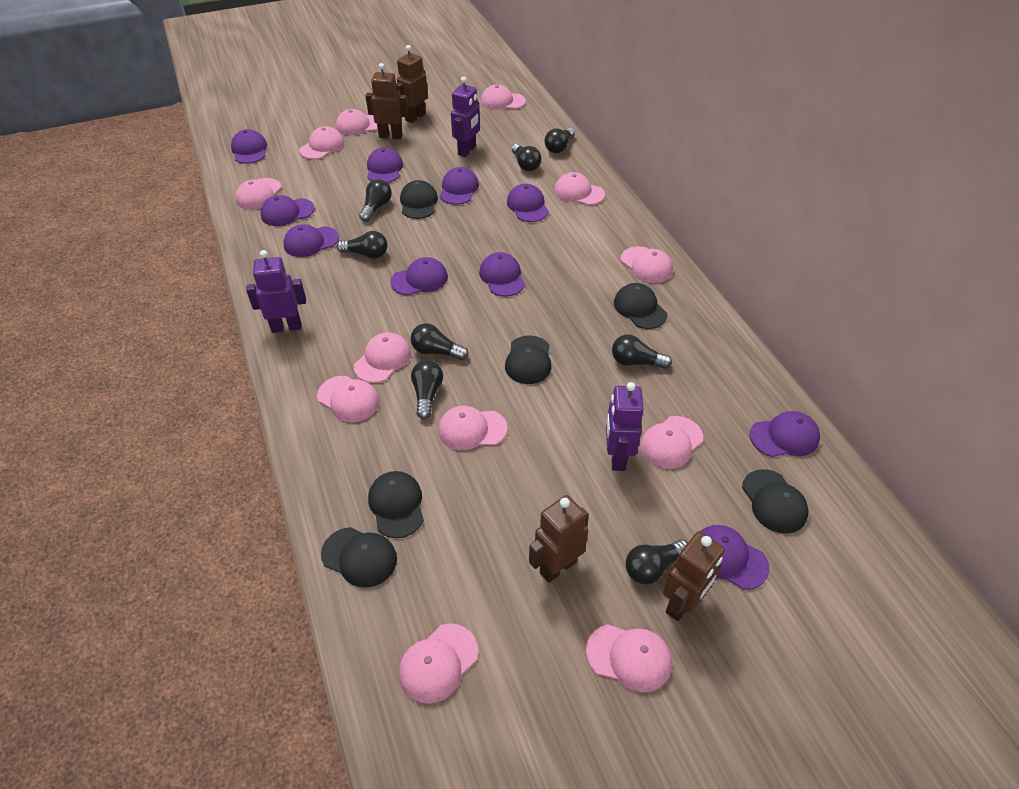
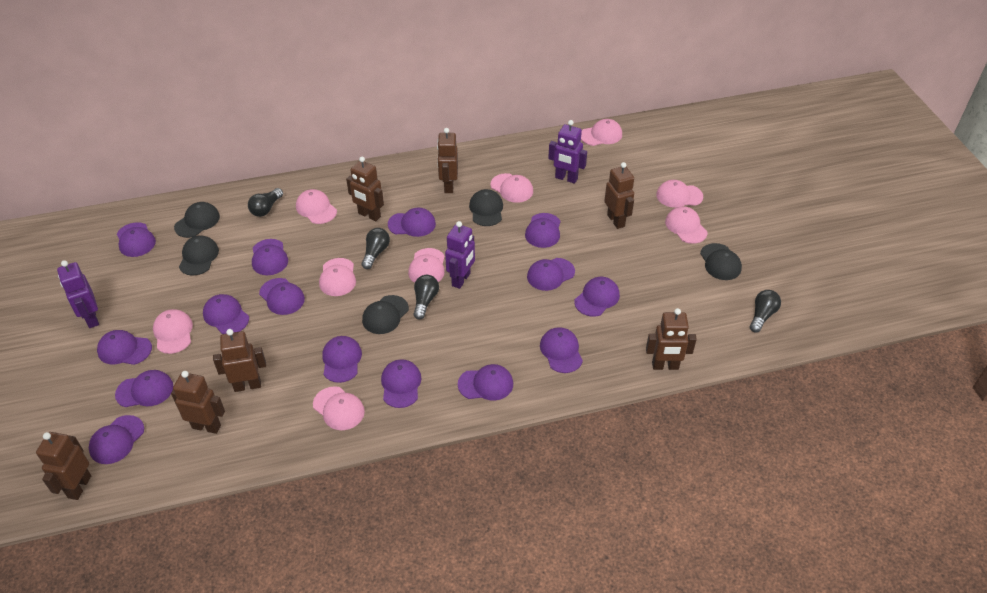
black cap: [321,527,397,588] [368,471,424,538] [400,180,438,219] [505,335,552,384] [614,283,667,329] [742,469,809,534] = 6 -> [174,202,220,238] [179,235,219,276] [362,295,409,334] [469,189,503,226] [700,243,742,280] = 5
black light bulb: [337,231,387,259] [359,179,392,222] [411,323,469,360] [411,360,443,419] [512,144,541,171] [544,128,575,153] [612,334,672,369] [626,539,687,584] = 8 -> [248,188,283,217] [361,228,390,269] [414,275,439,320] [750,290,781,333] = 4
brown robot: [366,63,409,139] [396,45,428,123] [529,495,589,583] [663,531,725,621] = 4 -> [36,432,91,500] [171,371,225,434] [213,329,266,392] [346,157,384,221] [437,128,458,193] [604,162,634,229] [646,308,697,370] = 7
pink cap: [235,178,282,210] [299,126,344,159] [317,376,380,422] [336,109,378,135] [354,332,411,383] [399,623,478,704] [438,406,508,450] [481,84,526,110] [554,172,605,205] [586,624,672,692] [621,246,673,283] [640,416,703,469] = 12 -> [153,309,193,354] [296,189,337,224] [313,386,365,430] [319,258,356,296] [408,248,445,283] [491,173,533,203] [581,119,622,146] [656,180,703,208] [665,206,708,244] = 9
purple cap: [231,129,267,164] [261,195,315,226] [283,224,339,257] [367,147,403,183] [390,257,448,295] [440,167,479,205] [479,252,525,297] [507,184,549,222] [700,525,769,590] [750,411,820,457] = 10 -> [89,415,144,464] [97,330,152,365] [115,370,173,407] [117,222,156,257] [203,294,249,334] [252,239,288,275] [259,278,305,315] [322,336,362,383] [381,359,421,408] [388,207,436,237] [458,364,513,401] [525,213,561,248] [527,258,575,291] [540,327,583,373] [575,277,620,317] = 15

